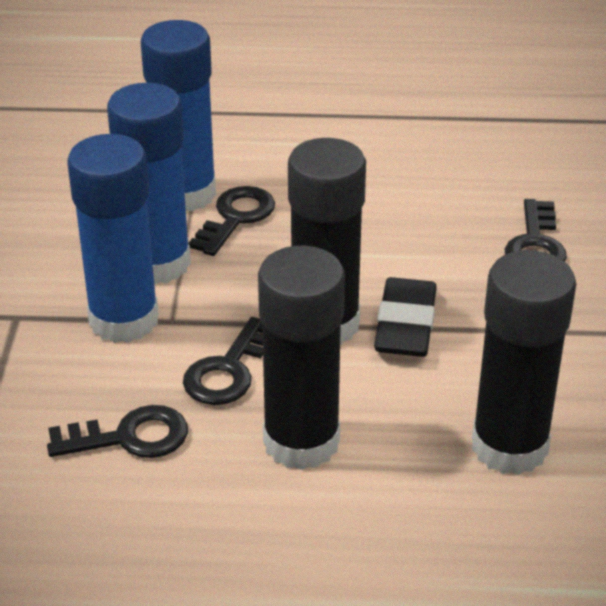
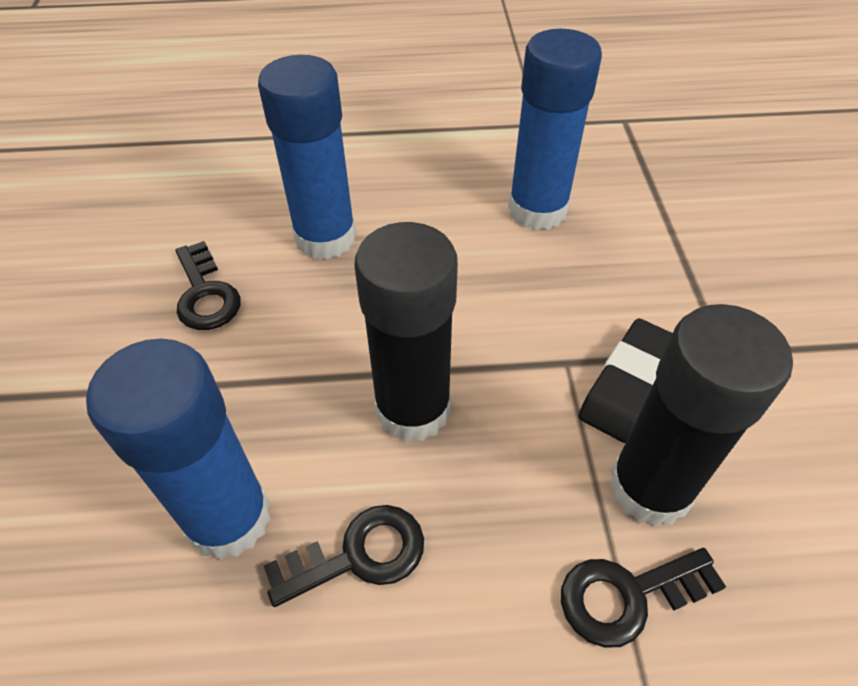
black glue stick: [258,246,345,470] [288,138,366,345] [472,250,576,475] = 3 -> [354,222,458,442] [609,304,793,527] = 2
black key: [47,405,188,458] [183,317,263,405] [189,186,275,256] [505,199,567,262] = 4 -> [176,241,241,330] [264,505,424,607] [561,548,726,648] = 3

